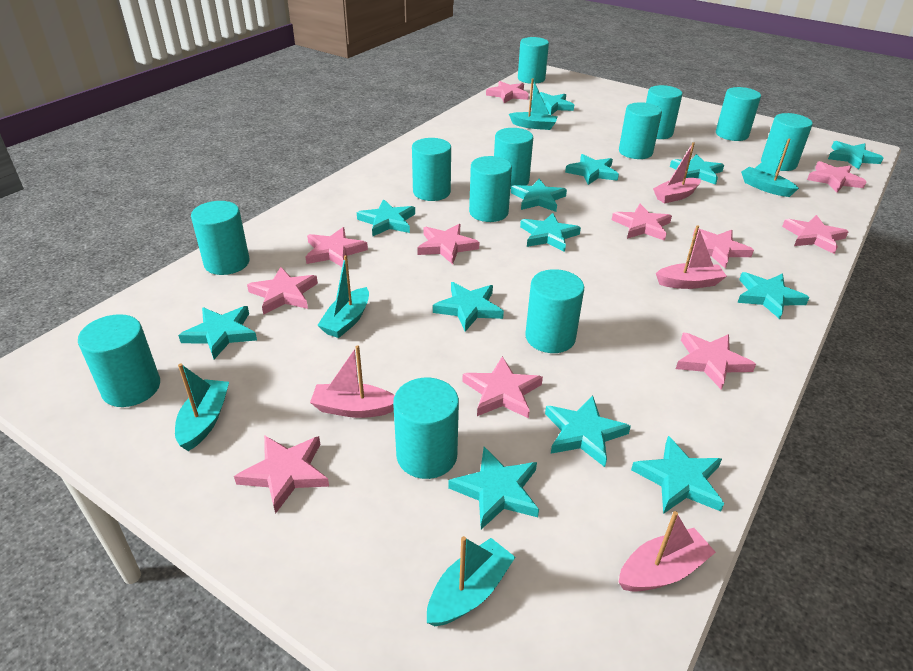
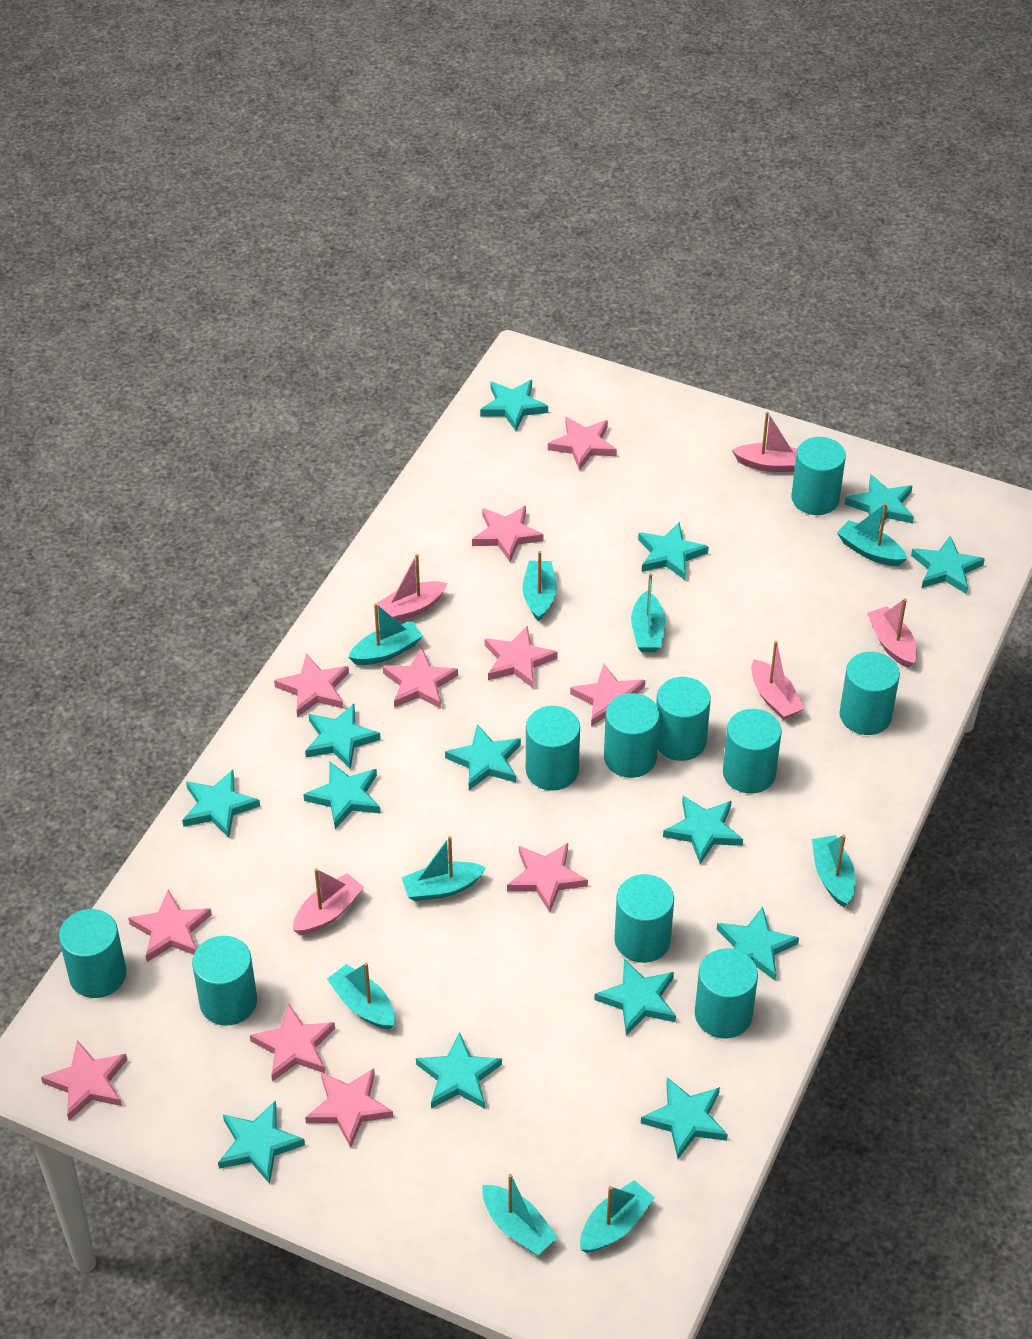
pink boat: [310,345,395,418] [618,511,716,592] [653,142,701,203] [656,225,727,289] = 4 -> [293,868,364,935] [377,554,447,621] [732,412,797,472] [751,641,805,720] [867,598,917,668] = 5
turquoise boat: [175,363,229,451] [317,255,369,338] [427,536,515,626] [509,79,558,130] [741,139,799,197] = 5 -> [327,962,395,1030] [348,603,423,665] [402,836,486,901] [482,1174,558,1255] [522,551,556,622] [580,1180,655,1253] [631,573,666,652] [812,834,855,907] [837,503,907,566] = 9
turquoise cylinder: [78,314,160,407] [191,201,250,275] [393,378,459,479] [412,138,451,201] [469,156,512,222] [494,128,533,189] [518,37,549,84] [525,269,584,353] [619,102,662,159] [646,85,683,139] [716,87,761,141] [761,113,813,171] = 12 -> [59,909,126,998] [192,936,257,1026] [526,706,580,790] [604,693,660,778] [614,874,674,963] [656,677,711,761] [695,948,758,1039] [723,709,782,794] [791,437,846,515] [840,652,900,735] = 10
turquoise star: [178,306,257,359] [357,199,415,236] [433,282,504,332] [448,447,539,529] [511,179,567,212] [520,213,581,252] [531,92,574,115] [545,395,631,467] [565,154,619,185] [631,436,724,514] [670,154,724,185] [737,272,809,319] [828,141,884,169] = 13 -> [182,770,260,838] [218,1100,305,1184] [303,762,381,829] [305,704,381,769] [416,1032,502,1109] [445,724,521,790] [480,380,548,431] [594,959,676,1036] [638,522,709,580] [641,1077,728,1159] [663,796,743,864] [717,906,799,980] [845,475,914,524] [911,536,985,594] = 14

